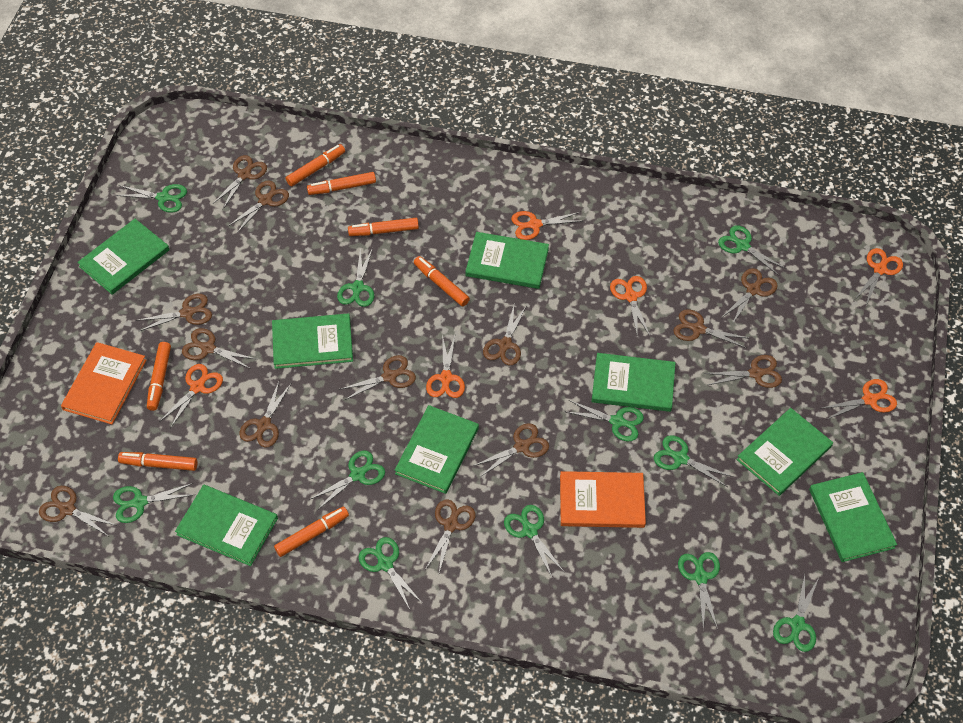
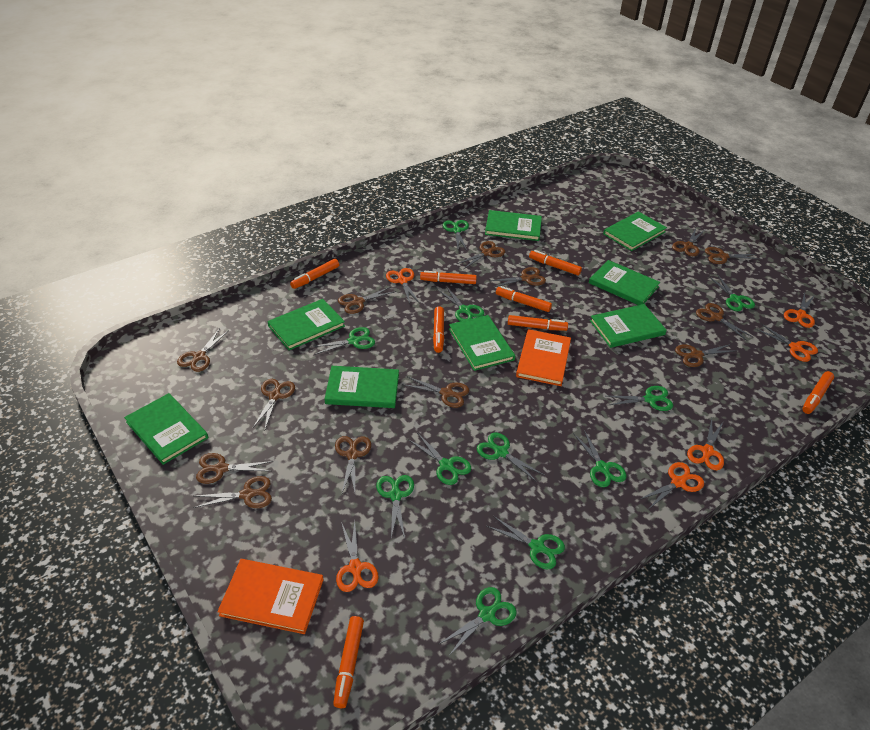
orange marker: [118,452,197,471] [147,342,171,411] [274,507,349,557] [286,144,345,187] [307,172,376,195] [348,218,419,236] [414,256,470,306] = 7 -> [290,259,339,289] [333,616,364,708] [420,271,477,284] [433,306,444,353] [496,286,552,312] [508,315,568,331] [529,250,582,275] [802,371,834,414] = 8

